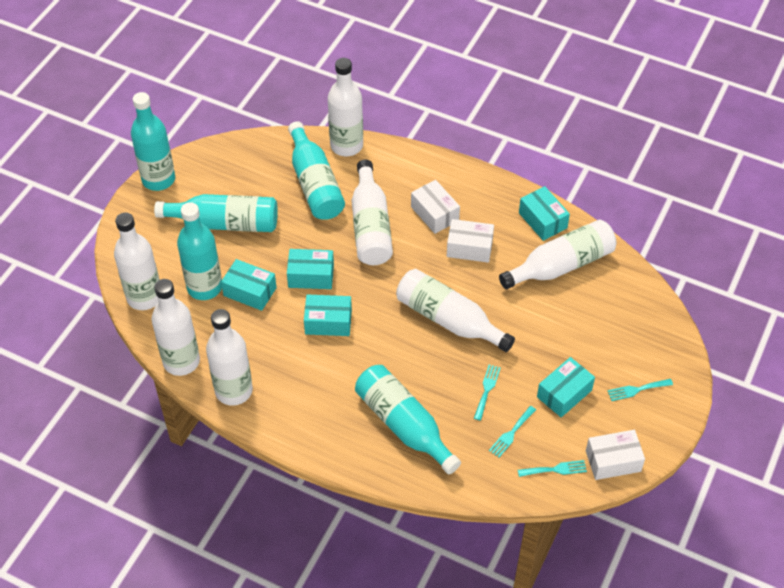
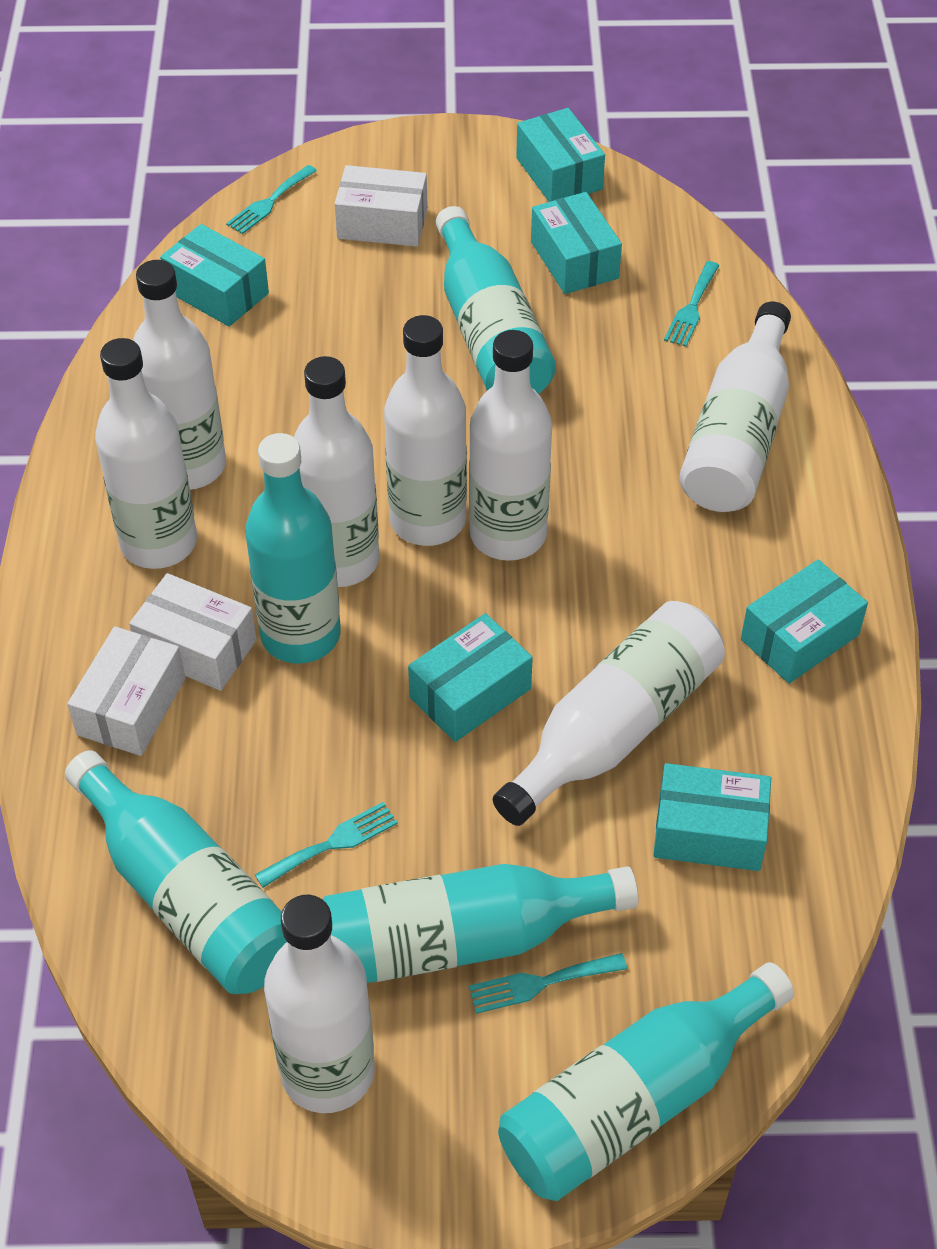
turquoise box: [221,259,277,311] [287,249,334,289] [304,294,352,336] [519,186,570,241] [537,357,595,417] = 5 -> [160,224,269,327] [408,613,533,742] [516,108,605,202] [531,192,622,294] [653,763,771,871] [741,559,868,684] = 6
white bottle: [114,213,160,310] [152,279,200,376] [206,309,253,406] [328,58,363,156] [352,159,393,265] [396,269,515,352] [499,220,616,289] = 7 -> [95,338,197,569] [133,260,226,490] [264,895,374,1113] [294,356,379,587] [384,315,467,546] [469,330,552,561] [493,601,725,826] [679,302,791,512] = 8

